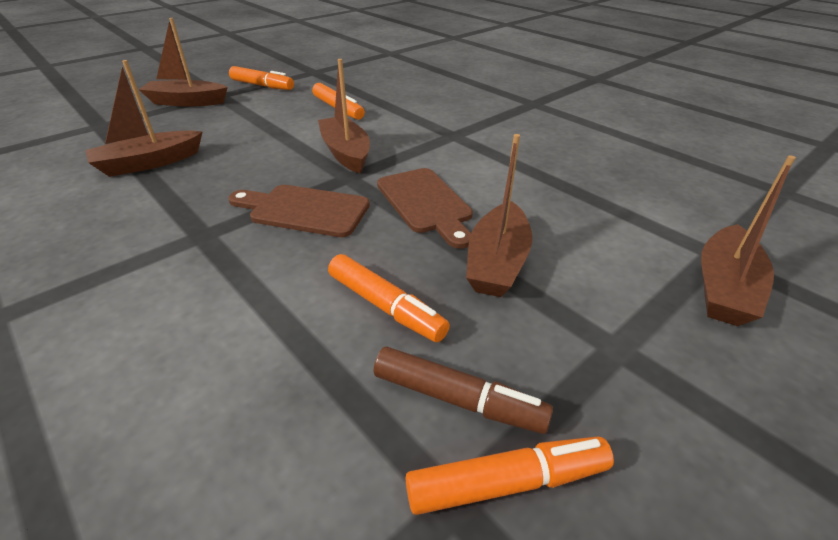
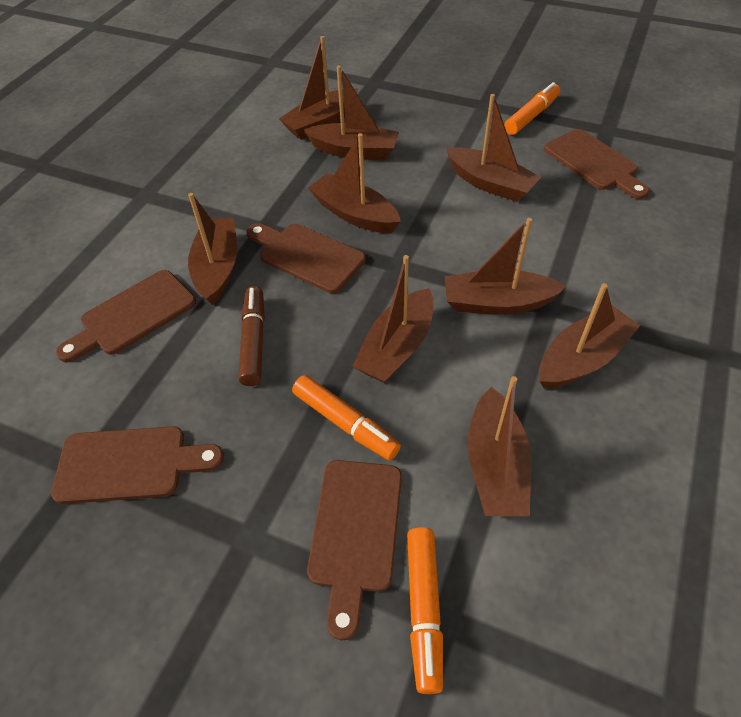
brown boat: [85,60,202,177] [138,18,228,107] [318,59,370,173] [466,134,532,297] [701,155,796,326] = 5 -> [188,193,237,305] [279,36,358,140] [304,66,399,160] [308,133,401,233] [352,255,434,383] [444,218,567,315] [446,94,541,202] [468,376,531,516] [539,283,641,389] = 9
brown cutting board: [228,185,370,237] [377,168,473,249] = 2 -> [51,426,224,504] [56,270,196,363] [247,223,365,293] [307,460,402,640] [544,129,650,199] = 5
orange marker: [229,66,294,90] [312,83,365,120] [328,254,450,342] [405,436,614,515] = 4 -> [292,375,401,460] [407,527,443,694] [504,82,560,135] = 3

